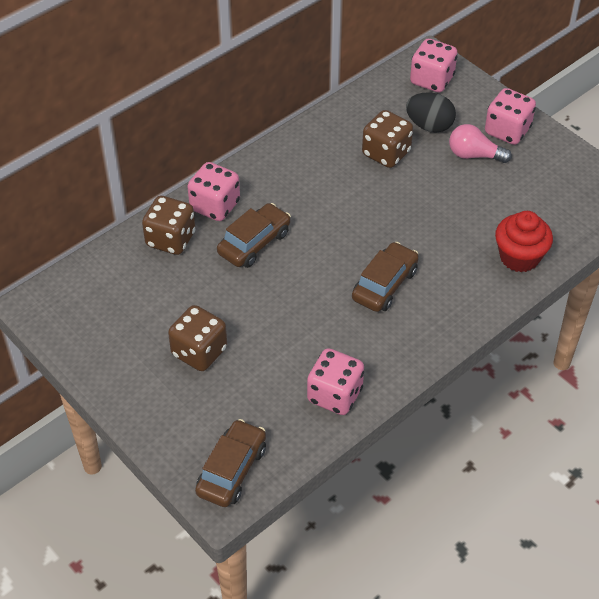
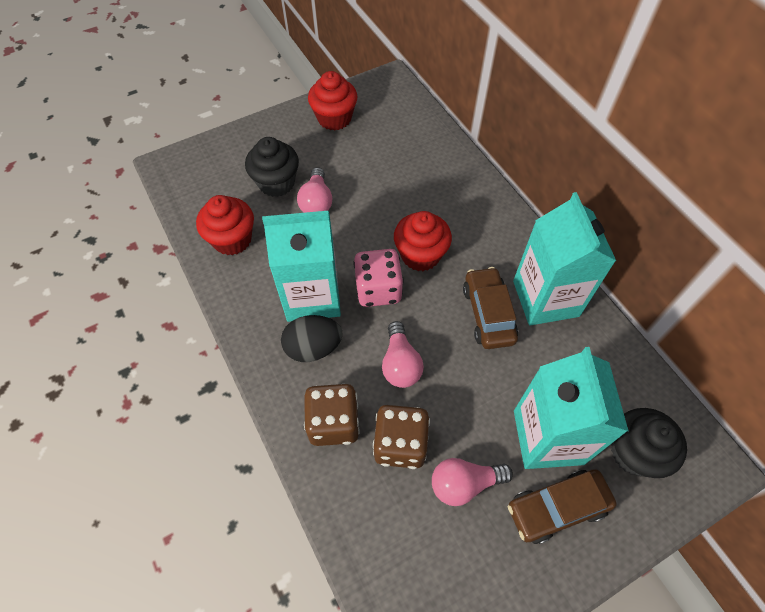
black cupcake: none = 0 -> [245,137,299,197] [611,408,687,478] = 2
brown car: [195,419,266,507] [217,203,291,268] [352,242,419,312] = 3 -> [463,267,518,349] [508,469,617,544] = 2
brown dice: [142,196,195,255] [168,305,227,371] [362,110,413,168] = 3 -> [304,384,360,446] [373,405,430,469] = 2
pink dice: [187,162,240,221] [307,348,364,415] [410,39,458,92] [485,88,536,145] = 4 -> [353,249,404,307] = 1
pink light bulb: [449,124,512,163] = 1 -> [297,167,332,213] [382,321,424,388] [432,458,513,506] = 3
red cupcake: [495,211,553,272] = 1 -> [196,195,254,255] [308,71,357,131] [394,211,452,271] = 3
turquoise carton: none = 0 -> [262,211,341,322] [513,192,616,325] [514,347,628,469] = 3

